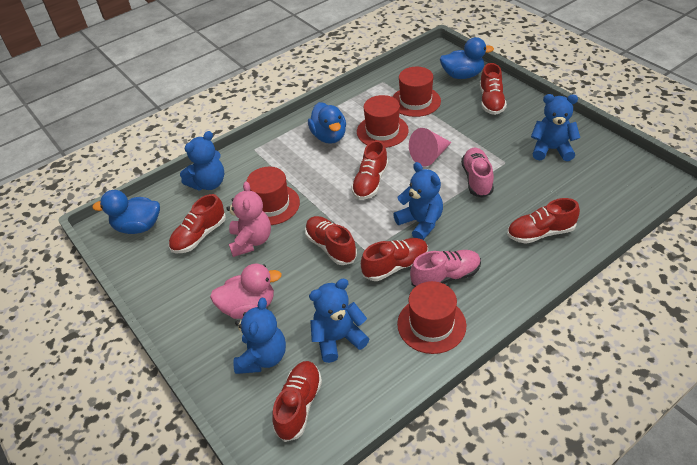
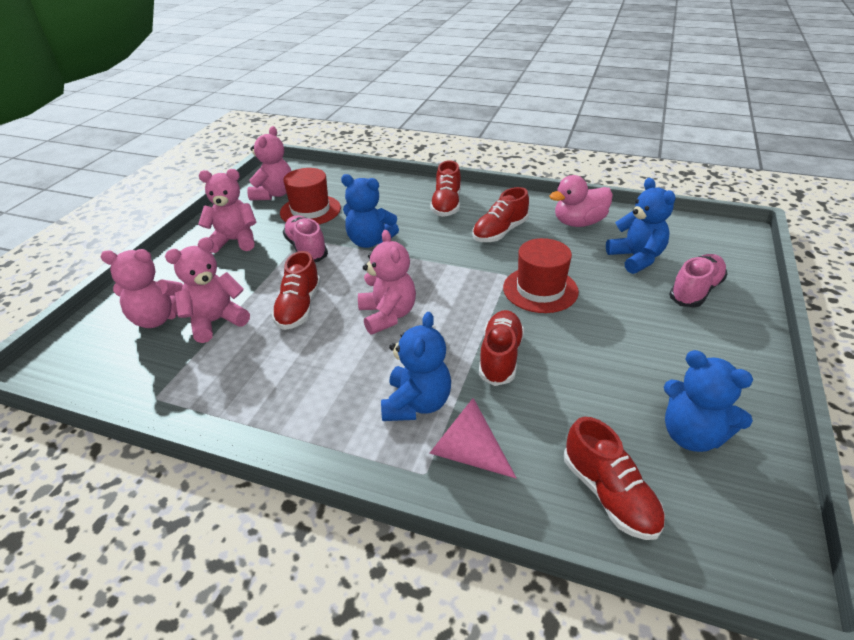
blue duck: [92,190,160,234] [308,102,346,144] [440,37,494,79] = 3 -> none = 0
blue teddy bear: [180,131,224,191] [233,298,286,374] [309,279,369,363] [393,162,443,240] [531,94,580,161] = 5 -> [341,174,399,248] [381,312,451,421] [606,178,676,274] [664,350,753,452] = 4
pink teddy bear: [226,181,271,257] = 1 -> [100,249,183,328] [165,237,250,343] [198,169,256,253] [247,126,291,200] [358,230,416,335] = 5
red hat: [247,167,300,225] [357,95,409,148] [393,67,441,117] [397,281,466,354] = 4 -> [280,168,341,224] [503,238,579,313] = 2
red shoe: [169,194,226,253] [272,361,322,442] [305,216,357,265] [351,140,389,200] [361,238,428,281] [480,63,507,115] [507,198,580,244] = 7 -> [271,251,321,330] [430,160,461,217] [472,187,529,242] [479,310,524,386] [564,417,665,540] = 5

